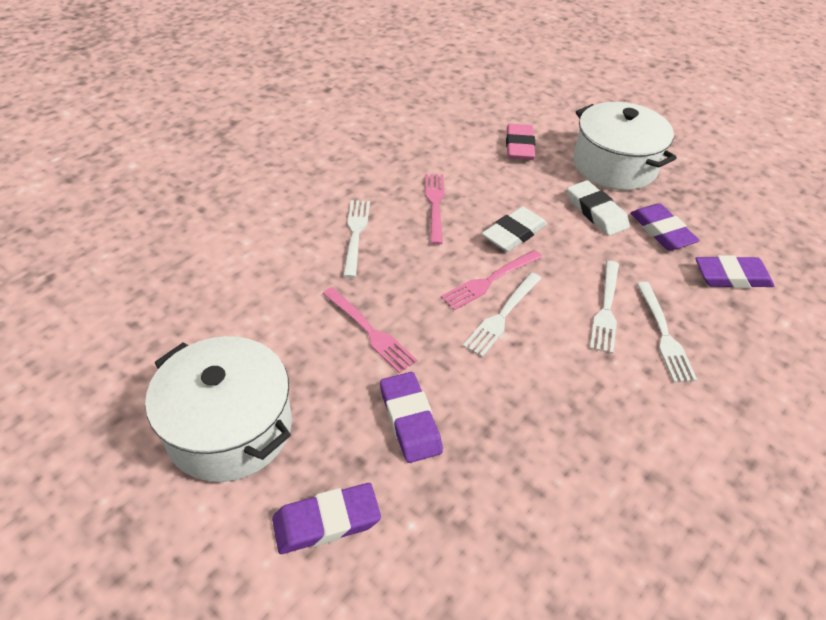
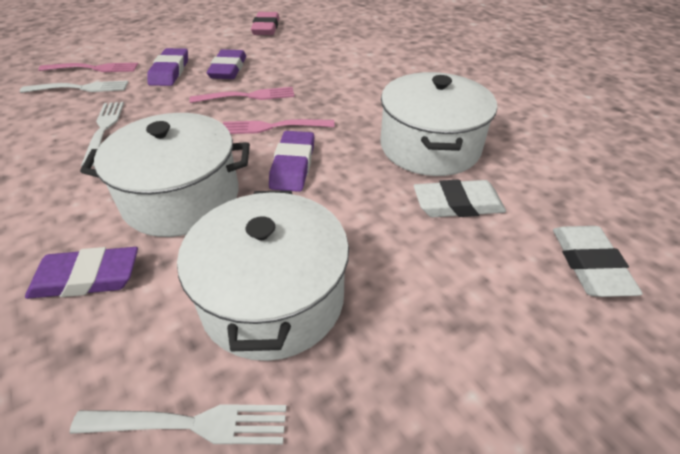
white fork: [343,200,370,278] [463,272,542,357] [590,261,619,354] [637,282,697,382] = 4 -> [20,80,128,93] [70,404,286,444] [81,102,124,167] = 3
white pot: [145,336,292,482] [573,102,677,190] = 2 -> [80,113,250,237] [177,190,349,361] [380,72,497,176] = 3

